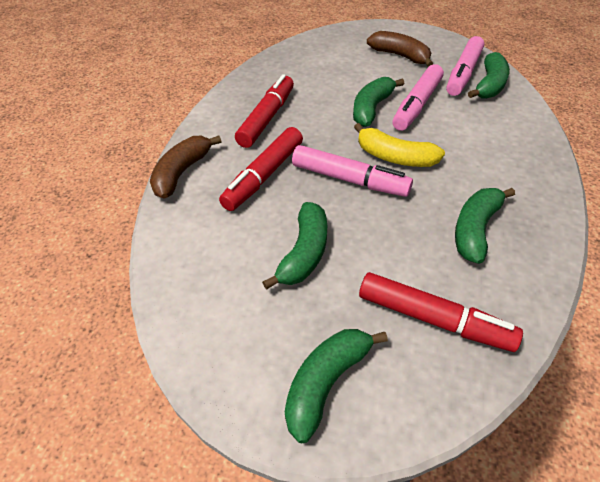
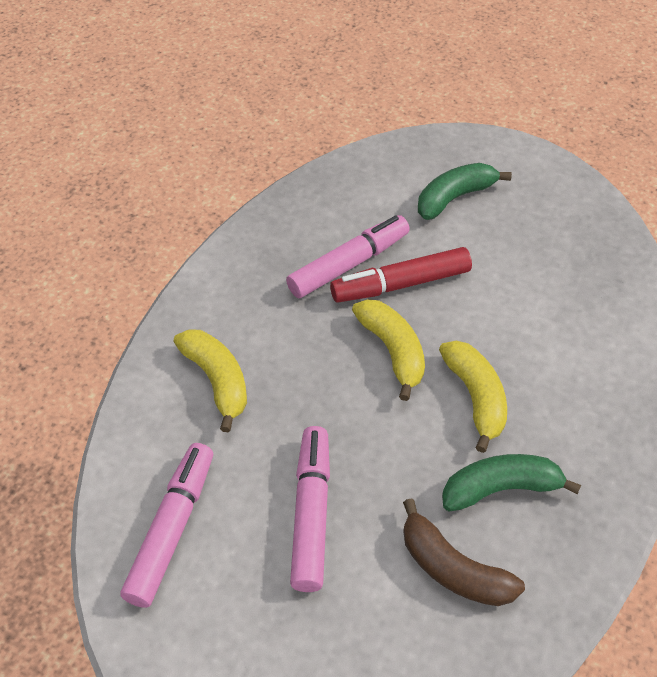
brown banana: [150,135,222,199] [367,31,433,67] = 2 -> [403,498,525,606] = 1
green banana: [262,202,327,290] [285,329,388,443] [353,77,404,127] [455,188,515,264] [468,52,510,99] = 5 -> [418,163,512,220] [442,454,581,511] = 2
red marker: [219,127,303,211] [235,74,294,148] [359,272,523,352] = 3 -> [330,247,472,302] = 1
yellow banana: [354,123,445,167] = 1 -> [174,329,247,432] [352,299,425,401] [439,341,507,453] = 3

